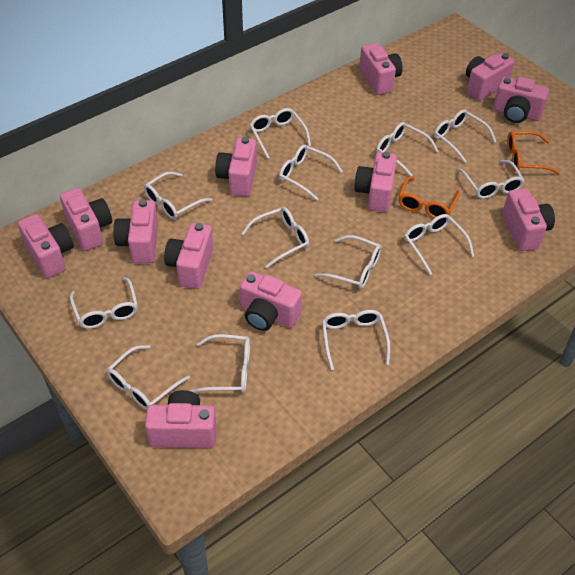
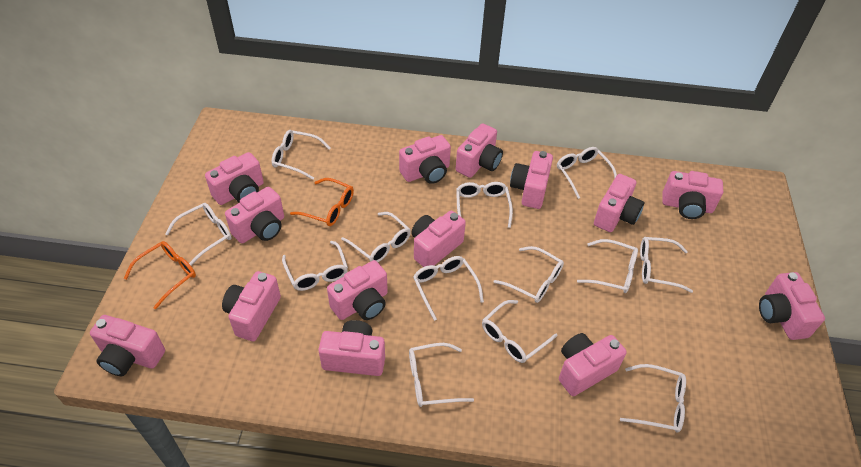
pink camera: [18,214,74,278] [60,188,112,251] [113,199,158,263] [145,390,217,448] [164,223,213,289] [215,137,257,197] [240,271,302,331] [354,151,397,212] [359,43,403,95] [466,53,515,101] [493,77,549,123] [502,188,555,251] = 12 -> [90,315,165,376] [205,152,264,205] [222,271,281,341] [225,187,284,243] [318,320,385,376] [327,260,388,320] [399,135,451,184] [411,211,466,267] [456,123,503,178] [510,151,553,209] [559,333,627,396] [594,174,644,232] [662,171,723,219] [759,272,825,340] = 14

